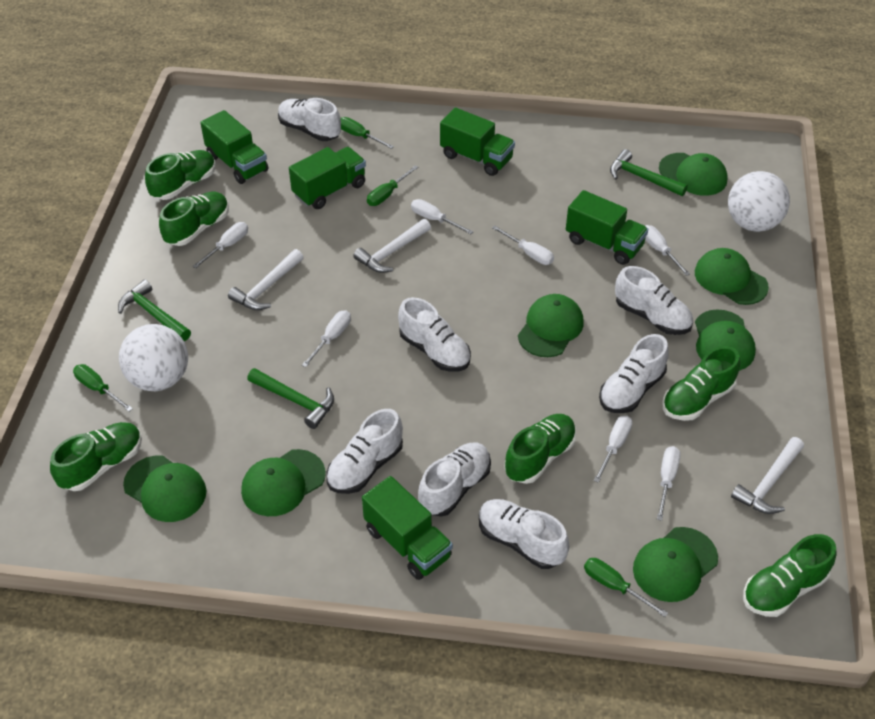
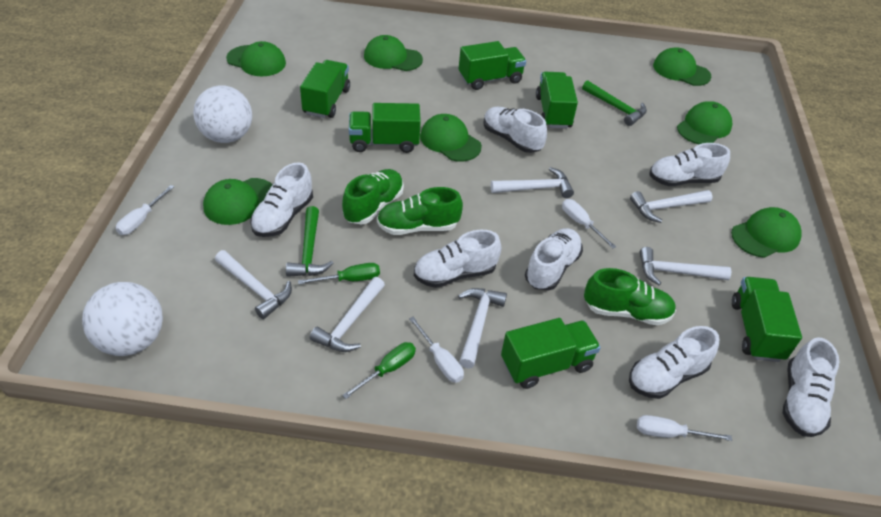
green hammer: [118,280,191,341] [247,368,334,429] [610,149,688,196] = 3 -> [286,206,334,277] [582,80,647,126] = 2
green screwdriver: [73,364,133,412] [341,117,394,149] [367,165,418,206] [584,558,668,617] = 4 -> [298,263,380,284] [342,342,416,399] = 2
green shoe: [50,422,142,491] [145,150,216,200] [159,192,229,246] [505,414,577,484] [663,346,740,421] [743,534,837,617] = 6 -> [342,169,404,225] [377,187,463,235] [584,268,676,326] = 3
green truck: [200,110,268,184] [289,147,366,209] [362,476,453,580] [440,108,515,176] [566,190,648,265] = 5 -> [300,60,350,118] [349,103,421,153] [459,41,526,90] [501,318,601,389] [536,72,578,129] [732,277,802,362] = 6
white hammer: [228,249,304,310] [353,219,431,273] [731,437,804,514] = 3 -> [215,250,292,319] [310,277,385,352] [458,288,507,369] [491,167,574,198] [630,190,713,223] [639,247,731,285] = 6
white screwdriver: [192,222,248,269] [302,311,351,367] [411,199,474,234] [492,225,554,265] [594,415,633,483] [645,225,690,276] [657,446,681,521] = 7 -> [116,185,174,235] [409,317,464,383] [562,199,616,249] [637,415,732,441] = 4

